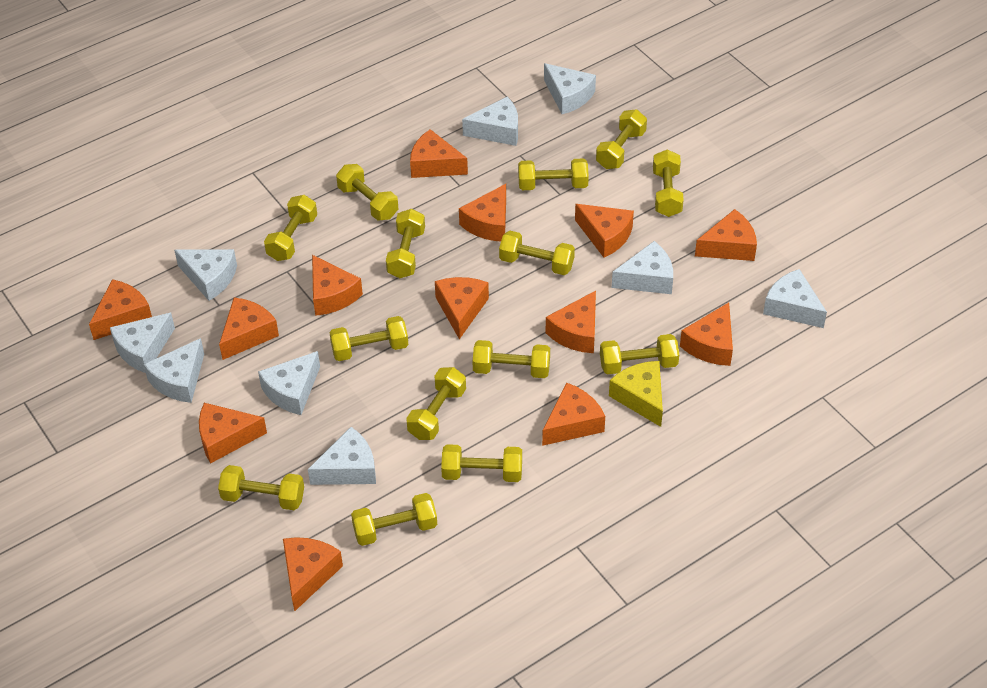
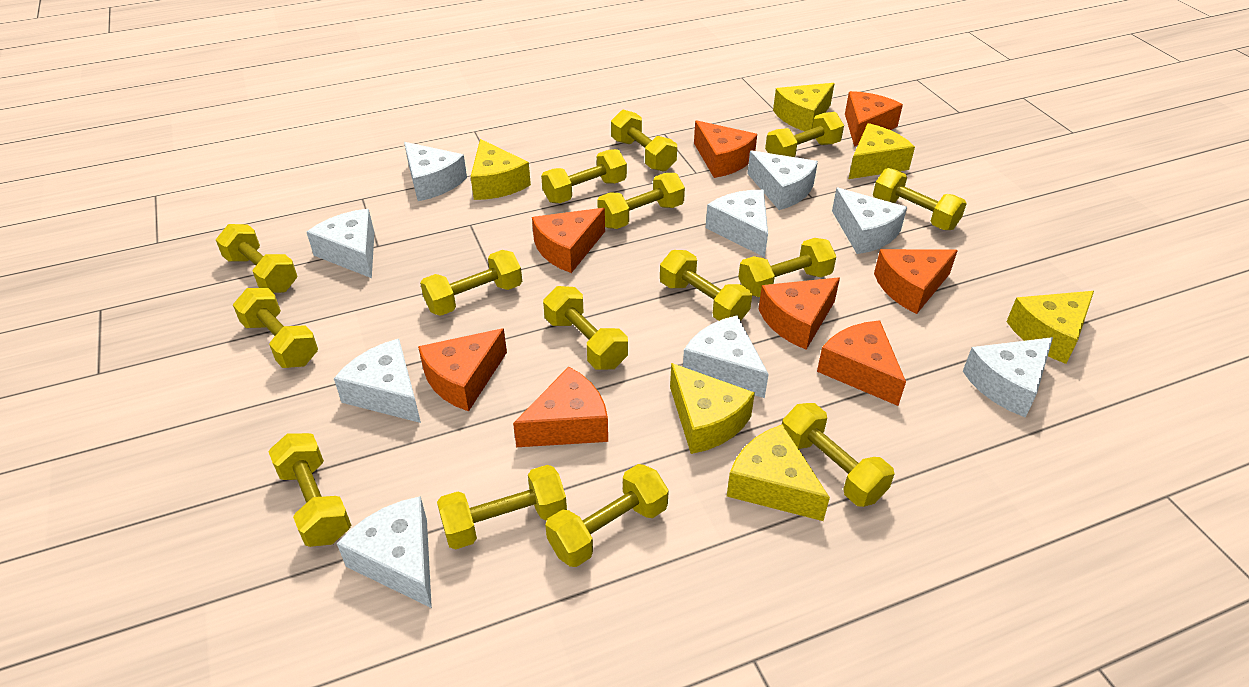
orange cheese: [89,279,152,340] [199,403,267,464] [219,297,279,360] [283,537,343,612] [312,255,363,316] [410,129,468,178] [435,277,489,339] [459,184,506,242] [542,383,605,446] [546,291,596,353] [575,204,634,257] [680,302,733,366] [695,209,757,261] = 13 -> [418,328,507,411] [513,366,608,447] [532,208,605,273] [694,120,757,178] [758,277,840,350] [817,320,906,406] [845,91,903,147] [874,249,958,314] = 8
yellow cheese: [609,361,663,427] = 1 -> [471,139,531,200] [670,363,755,454] [727,424,830,521] [773,83,835,131] [849,123,915,179] [1006,291,1094,364] = 6
yellow dumbbell: [218,465,304,510] [264,195,317,261] [329,316,408,361] [336,164,398,221] [351,493,437,546] [386,209,425,278] [406,367,466,440] [441,444,522,482] [473,340,550,378] [499,231,575,275] [518,158,589,190] [596,109,647,169] [600,334,679,374] [653,150,684,217] = 14 -> [216,224,297,293] [233,288,318,368] [268,433,351,547] [420,250,522,316] [437,465,567,550] [541,149,627,203] [543,286,628,370] [545,464,669,567] [597,173,685,229] [611,109,677,172] [660,250,752,321] [738,238,836,297] [765,112,844,157] [782,403,894,507] [873,168,967,230] = 15

